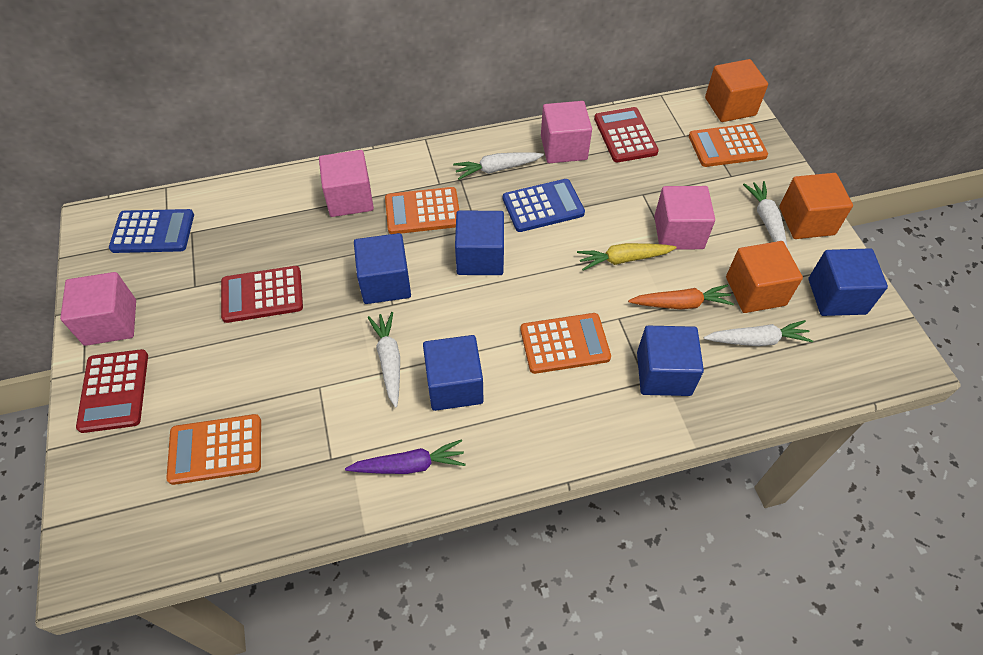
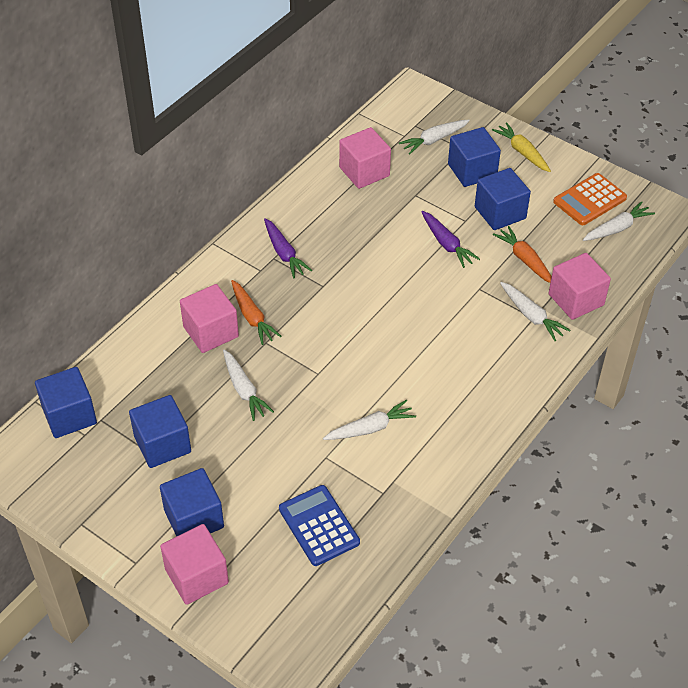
blue calculator: [109,209,194,253] [503,179,585,232] = 2 -> [279,485,360,566] = 1
orange calculator: [166,414,261,485] [385,187,460,234] [520,313,611,374] [689,124,768,167] = 4 -> [553,173,627,225] = 1
orange carrot: [628,284,734,309] = 1 -> [231,280,282,345] [493,226,552,283] = 2
orange cube: [705,59,768,122] [726,241,803,313] [779,173,853,239] = 3 -> none = 0
purple carrot: [345,439,466,474] = 1 -> [264,218,312,278] [421,211,480,268] = 2
red calculator: [76,349,148,433] [221,266,303,323] [594,107,659,163] = 3 -> none = 0
white carrot: [367,312,400,408] [453,152,544,180] [703,320,813,346] [743,181,788,249] = 4 -> [223,349,274,421] [323,400,416,440] [399,120,470,154] [500,282,570,341] [583,201,655,241] = 5

